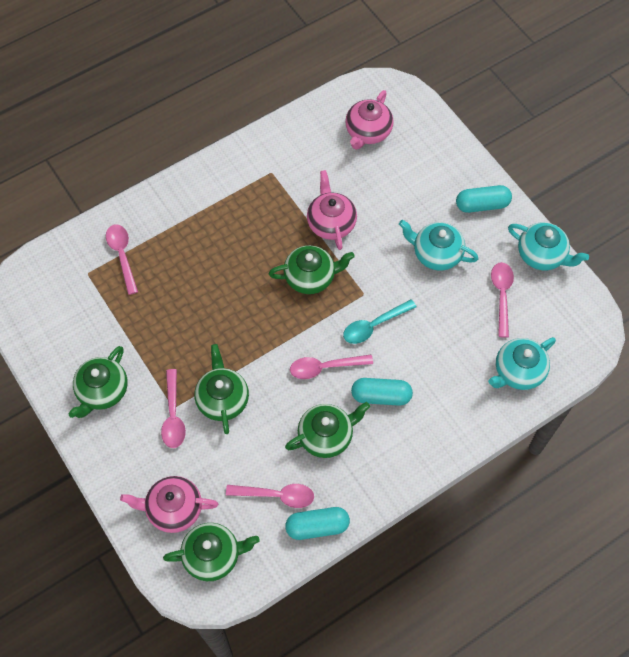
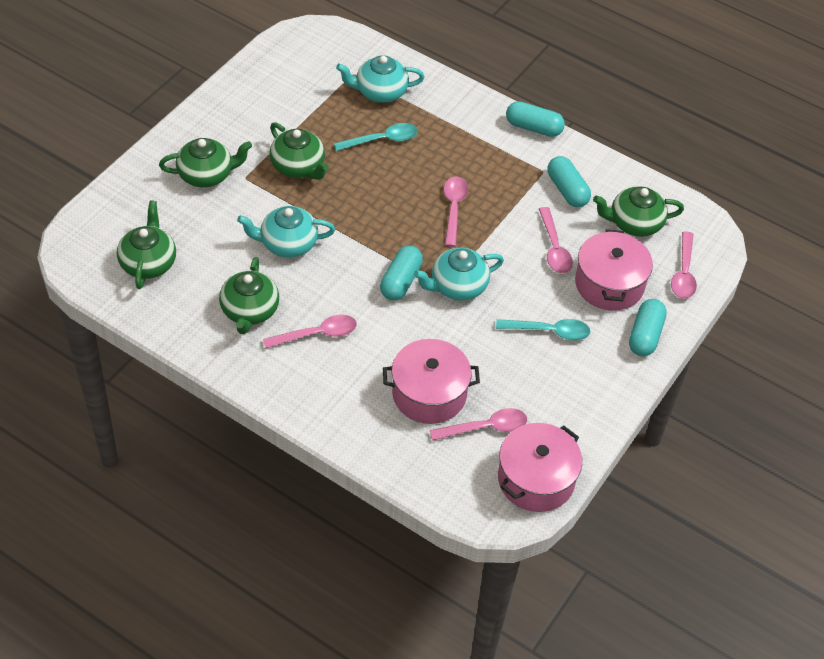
pink pot: none = 0 -> [383,339,480,424] [498,423,582,512] [575,229,653,311] = 3
pink teapot: [120,476,218,533] [307,170,357,250] [345,90,394,150] = 3 -> none = 0
turquoise capsule: [285,507,350,540] [351,378,413,406] [456,185,512,213] = 3 -> [380,246,423,300] [506,101,565,137] [547,156,591,207] [629,299,667,356] = 4
turquoise spoon: [343,299,416,344] = 1 -> [334,123,418,151] [496,319,590,340] = 2

